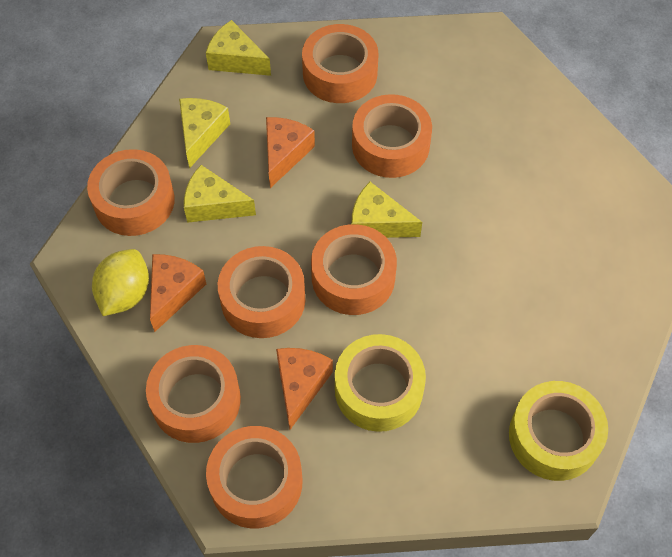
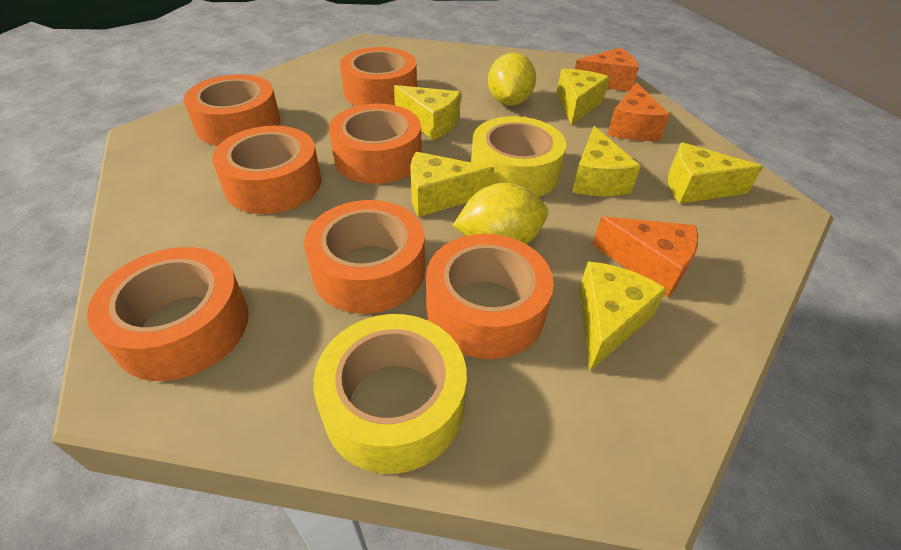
yellow cheese: [179,98,230,168] [184,165,256,223] [206,20,271,76] [351,182,422,238] = 4 -> [394,85,461,140] [410,152,494,217] [557,69,610,125] [572,126,641,196] [579,261,667,371] [668,142,763,204] = 6
yellow lemon: [92,249,149,316] = 1 -> [453,183,548,244] [488,53,536,106] = 2

